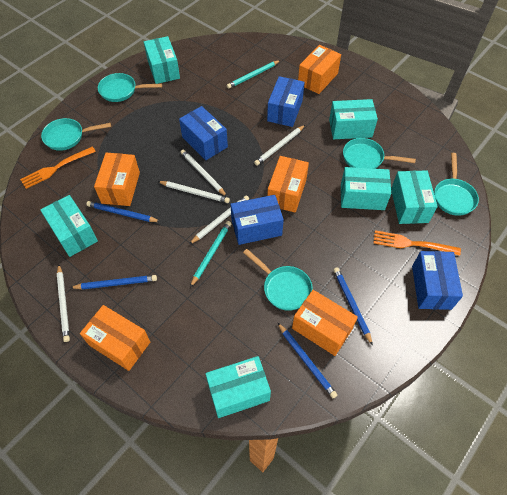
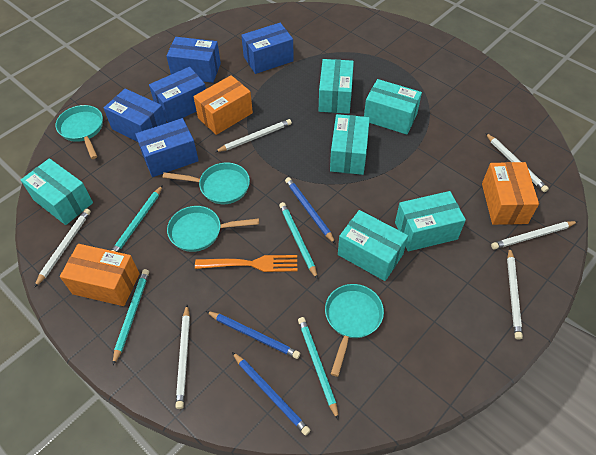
blue box: [179,106,228,160] [230,195,284,245] [267,76,305,127] [412,251,463,310] = 4 -> [104,89,167,142] [135,118,199,177] [149,67,206,123] [166,37,221,83] [241,23,294,74] = 5
blue pencil: [70,275,157,290] [86,201,160,222] [277,322,337,398] [333,267,373,346] = 4 -> [206,311,300,359] [232,352,311,436] [285,177,336,244] = 3
orange box: [80,305,150,371] [94,152,140,206] [267,156,309,213] [292,290,358,356] [298,45,341,94] = 5 -> [60,244,140,306] [193,75,253,135] [482,162,539,225] = 3
orange fork: [20,147,96,189] [374,230,461,256] = 2 -> [195,255,297,272] = 1
turquoise pan: [41,118,111,151] [98,73,162,102] [243,249,313,311] [343,138,416,169] [434,153,479,216] = 5 -> [56,105,103,159] [163,163,250,204] [167,206,259,252] [325,284,384,377] = 4
turquoise pencil: [190,221,232,287] [227,60,281,89] = 2 -> [111,185,163,252] [113,269,149,365] [279,202,318,279] [298,317,339,420] = 4
white pencil: [57,264,70,342] [158,181,230,203] [181,149,227,197] [189,195,249,244] [254,125,305,166] = 5 -> [34,209,91,288] [175,305,190,409] [215,119,292,152] [486,133,549,192] [491,221,578,250] [507,248,523,340] = 6

